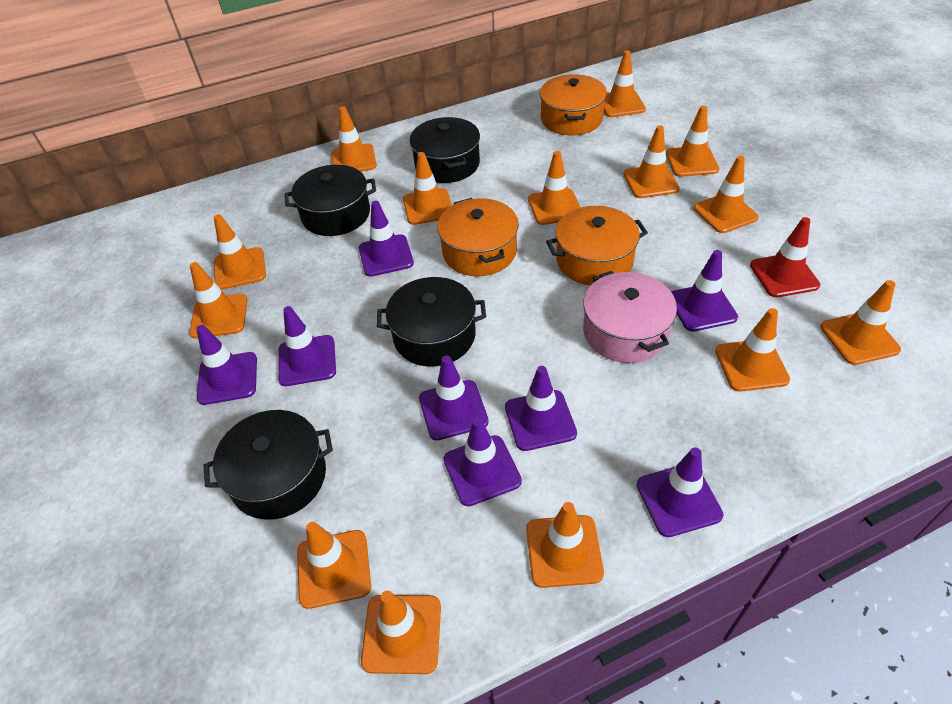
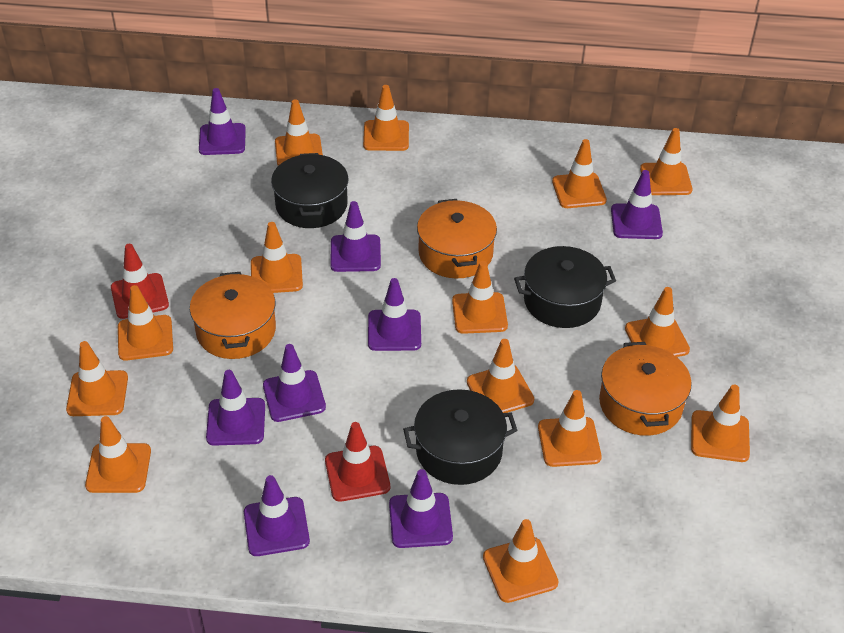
black pot: [204,410,333,520] [285,165,376,236] [377,277,486,367] [410,117,480,183] = 4 -> [271,153,349,228] [403,389,517,485] [514,246,616,328] = 3
pink pot: [583,271,677,363] = 1 -> none = 0
red traffic cone: [750,217,820,297] = 1 -> [111,244,169,319] [325,422,390,502] = 2

